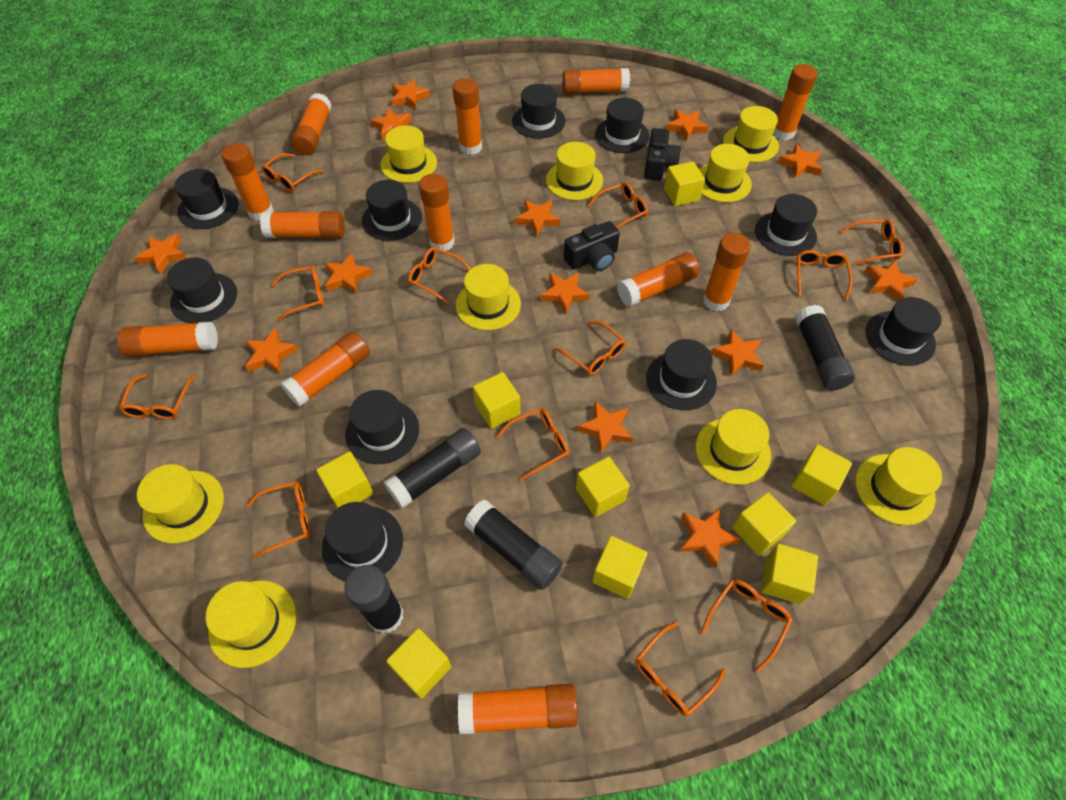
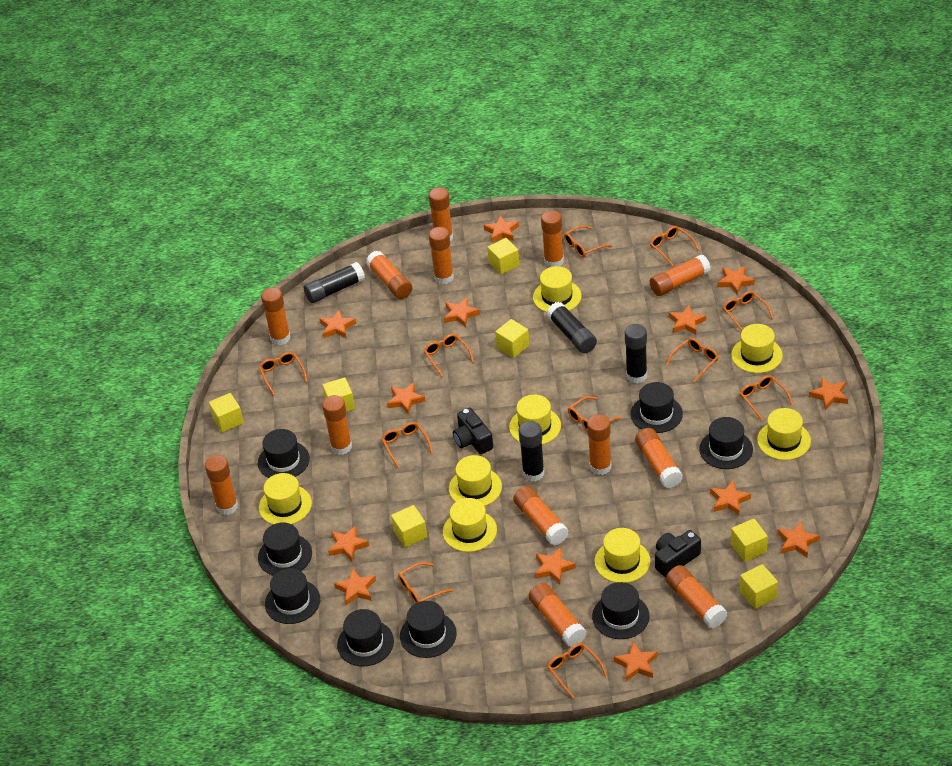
black hat: [167,258,237,323] [174,169,239,229] [322,502,403,582] [345,390,419,464] [362,180,422,241] [512,84,566,139] [595,98,650,153] [646,339,717,410] [755,194,817,256] [866,297,941,366] = 10 -> [258,429,310,478] [258,522,312,576] [265,568,320,624] [337,609,394,666] [400,601,457,658] [592,582,650,639] [631,382,683,433] [699,417,753,469] = 8
orange glasses: [119,374,195,419] [246,481,311,558] [261,153,324,192] [271,265,324,321] [408,247,471,304] [496,408,569,480] [555,321,626,375] [587,182,648,229] [635,622,725,716] [701,579,792,673] [796,250,852,300] [840,220,904,265] = 12 -> [259,352,308,394] [381,422,433,468] [398,562,453,603] [424,334,474,377] [547,643,608,699] [564,225,612,258] [568,396,621,431] [650,226,699,266] [666,338,719,382] [723,291,774,331] [740,375,793,421] = 11
orange glue stick: [117,322,218,357] [221,143,274,221] [260,211,345,238] [280,332,370,407] [291,93,331,155] [419,174,455,251] [453,78,482,155] [458,684,578,735] [562,68,630,94] [617,253,700,307] [703,233,751,311] [773,64,818,140] = 12 -> [205,455,238,515] [261,287,290,345] [322,395,352,455] [366,251,412,299] [429,187,453,241] [429,227,454,284] [513,486,569,545] [529,583,586,647] [541,210,564,267] [587,414,611,475] [635,428,683,488] [650,254,711,296] [666,565,727,628] = 13
yellow cube: [316,451,373,508] [386,628,451,699] [473,372,521,429] [576,457,630,517] [592,536,648,599] [664,161,705,206] [732,492,796,556] [761,544,818,604] [792,444,852,505] = 9 -> [209,393,244,432] [323,377,355,412] [391,505,427,548] [487,238,519,275] [495,319,529,358] [731,519,768,562] [740,564,778,609] = 7
yellow hat: [137,464,224,544] [206,581,296,668] [381,125,437,183] [456,264,521,330] [546,142,603,200] [696,409,771,485] [699,144,752,203] [723,106,779,162] [855,447,942,525] = 9 -> [259,473,312,524] [443,498,497,552] [449,455,502,506] [509,394,561,445] [533,266,582,312] [594,528,650,583] [731,324,783,373] [757,408,811,460] = 8

